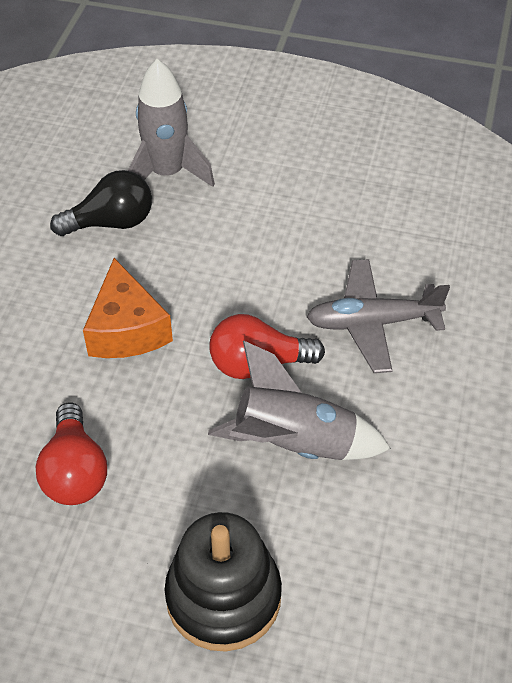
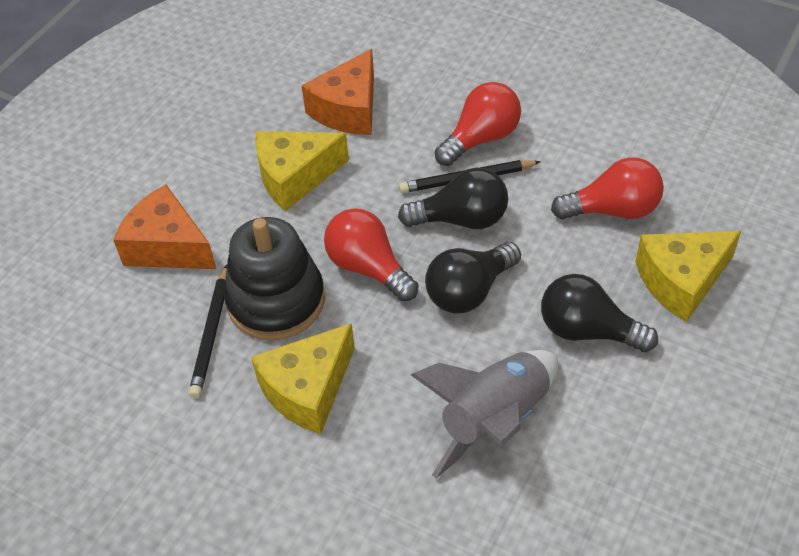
black light bulb: [50,170,152,236] = 1 -> [398,168,508,229] [425,242,521,314] [541,274,658,352] = 3
black pencil: none = 0 -> [189,264,227,398] [399,160,541,193] = 2
grey plane: [307,259,450,373] = 1 -> none = 0
grey rocket: [128,59,215,187] [208,341,391,460] = 2 -> [411,350,558,479] = 1
orange cheese: [83,258,173,358] = 1 -> [113,185,216,269] [302,49,374,135] = 2
red light bulb: [36,403,107,505] [209,314,325,379] = 2 -> [324,208,419,301] [435,82,521,166] [551,157,664,220] = 3
yellow cheese: none = 0 -> [251,323,355,434] [255,131,349,211] [636,231,741,322] = 3

